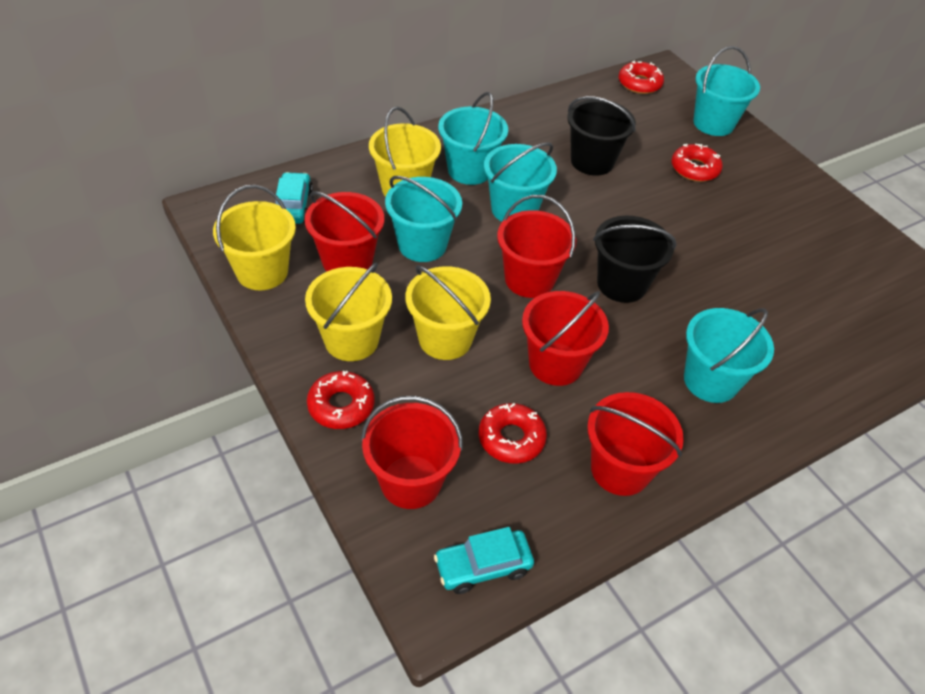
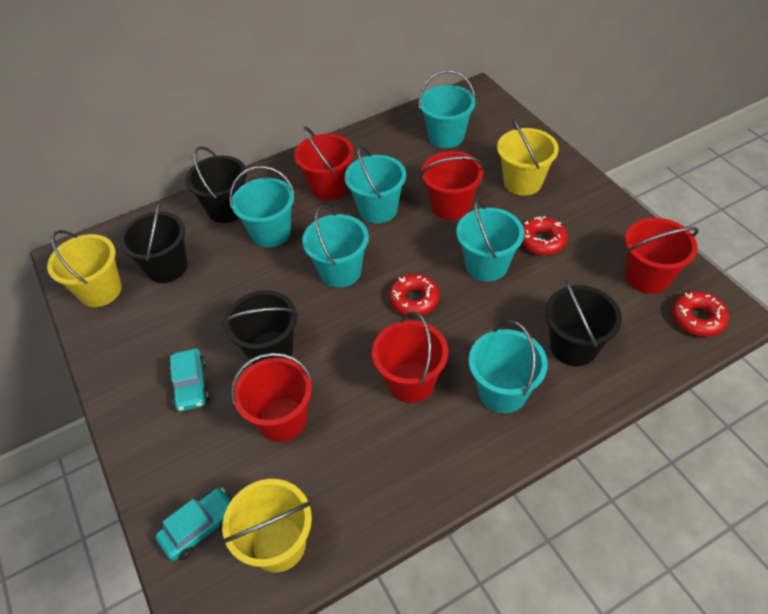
black bucket: [567,96,636,176] [593,216,677,303] = 2 -> [119,201,187,283] [186,146,247,223] [222,290,298,364] [545,279,622,366] = 4
red donut: [307,371,375,429] [479,403,547,464] [619,61,664,94] [671,144,723,182] = 4 -> [389,274,440,316] [521,216,568,255] [672,291,729,337] = 3
turquoise bucket: [385,176,462,262] [438,92,508,185] [484,142,557,222] [684,308,774,403] [693,46,760,136] = 5 -> [229,166,295,248] [302,205,369,288] [345,146,406,224] [419,70,475,148] [456,198,524,282] [469,320,548,413] = 6
yellow bucket: [213,185,296,290] [305,263,392,361] [369,107,441,197] [405,265,491,360] = 4 -> [47,230,122,307] [222,479,312,573] [497,119,559,196] = 3

